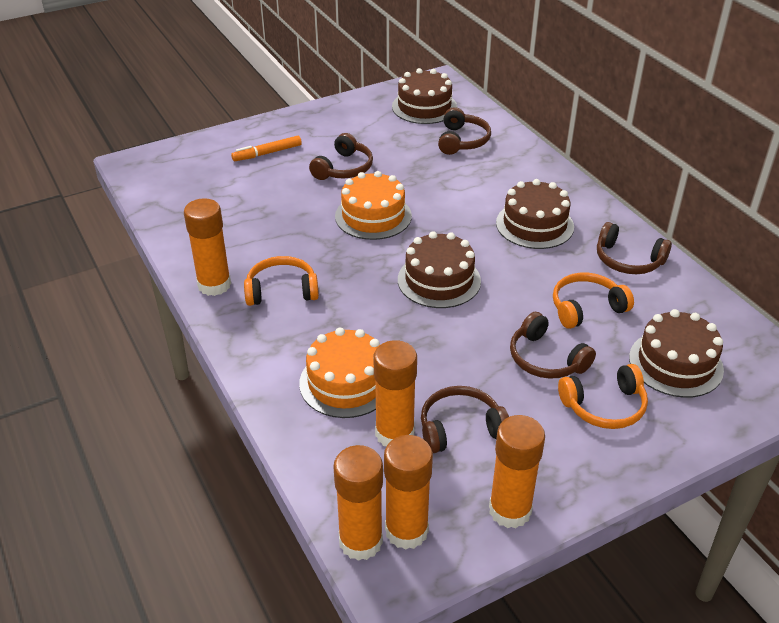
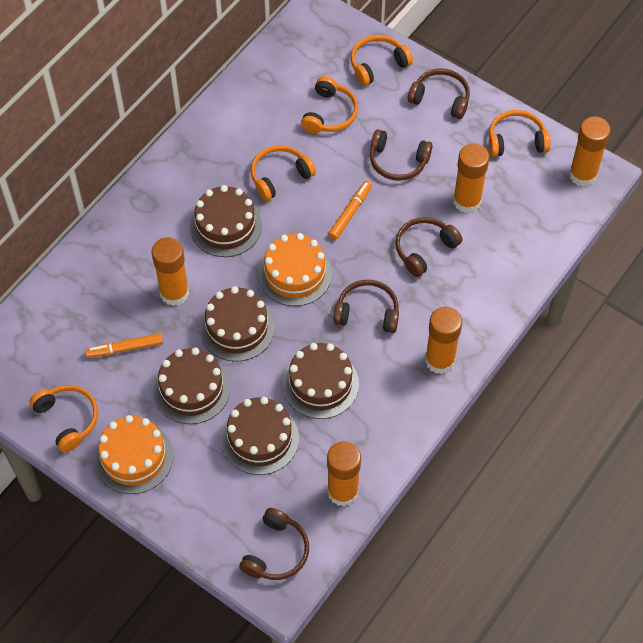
brown cake: [392,68,457,124] [398,231,481,308] [496,179,574,249] [629,309,724,398] = 4 -> [153,348,230,424] [190,185,262,257] [200,286,275,362] [221,397,299,475] [282,343,359,419] = 5
orange headphones: [244,256,319,306] [553,273,634,329] [558,364,648,429] = 3 -> [29,385,98,452] [251,145,316,201] [301,76,358,134] [351,35,413,86] [489,110,551,157] = 5
orange marker: [231,136,302,161] = 1 -> [85,333,163,358] [328,181,372,240] = 2

